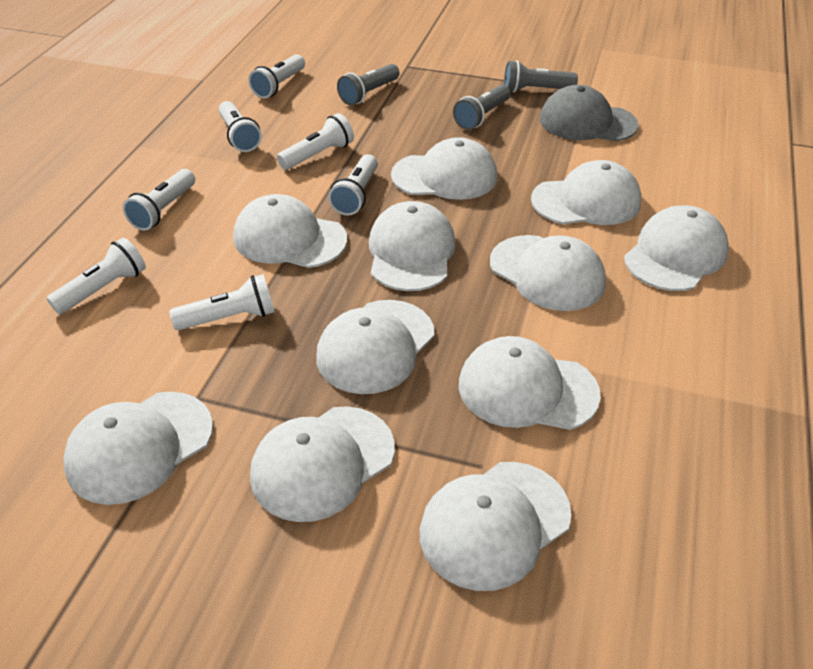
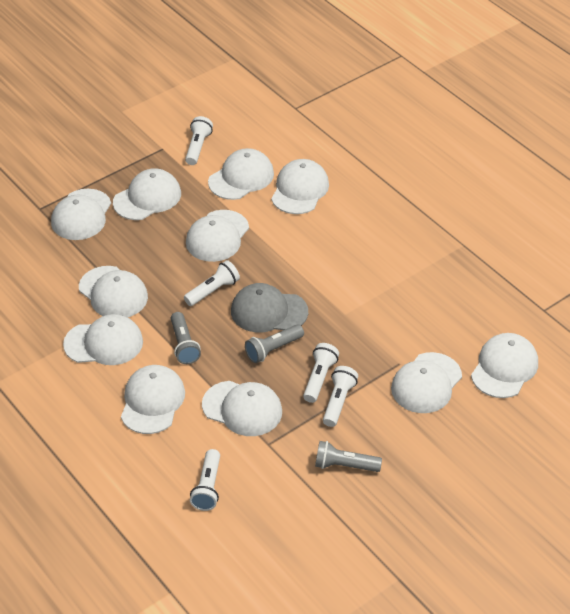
white flashlight: [47,238,146,314] [122,169,195,231] [169,274,275,330] [219,101,262,152] [248,54,305,98] [277,113,354,170] [328,154,378,216] = 7 -> [184,260,240,306] [185,116,213,165] [190,449,220,511] [303,343,339,403] [323,366,358,427] = 5

